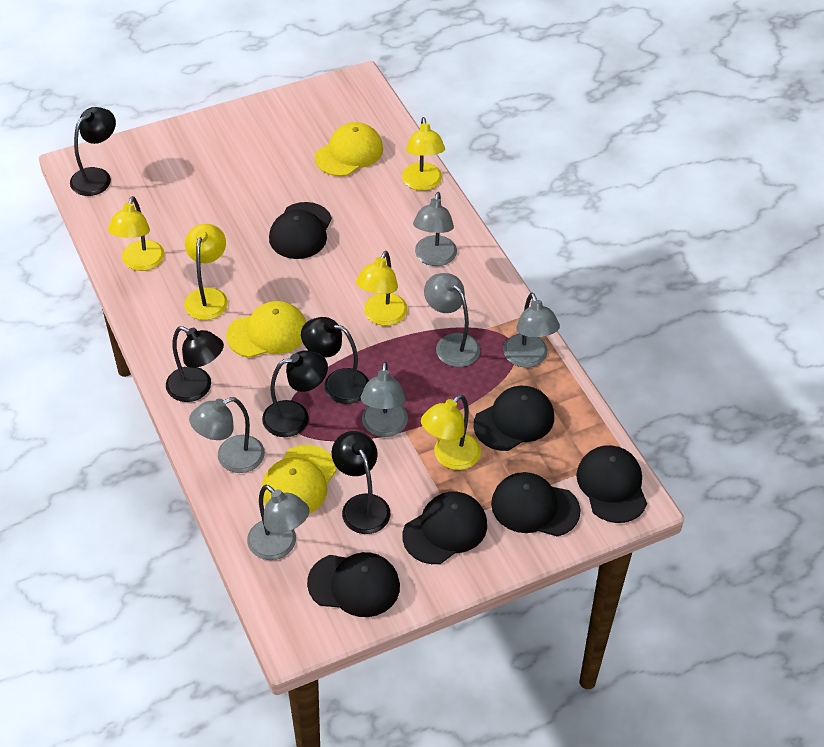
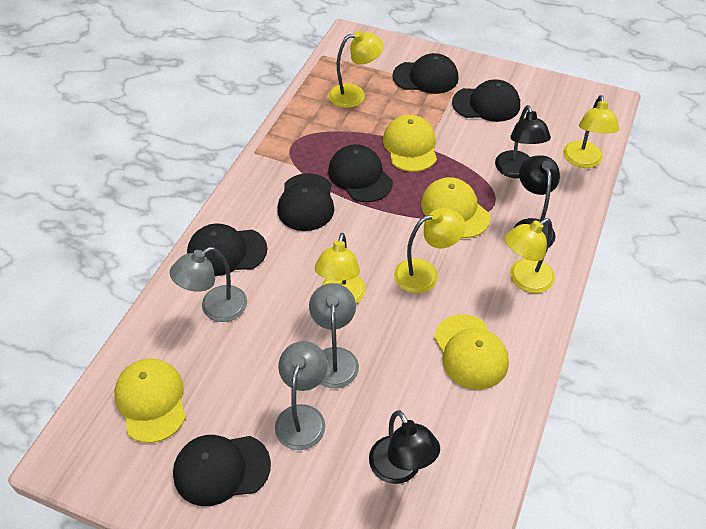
black lamp: [70,107,116,196] [166,326,224,402] [262,351,328,437] [301,317,369,404] [332,431,390,534] = 5 -> [369,410,440,484] [495,105,551,178] [514,155,560,247] = 3
grey lamp: [189,397,265,473] [247,485,310,560] [361,362,408,437] [413,192,457,266] [424,273,480,367] [503,292,560,368] = 6 -> [170,247,247,322] [275,341,328,450] [309,283,359,389] = 3
yellow cap: [226,301,306,358] [261,445,337,514] [315,122,383,176] = 3 -> [114,358,186,443] [383,115,437,172] [421,177,490,238] [434,314,509,390] = 4

